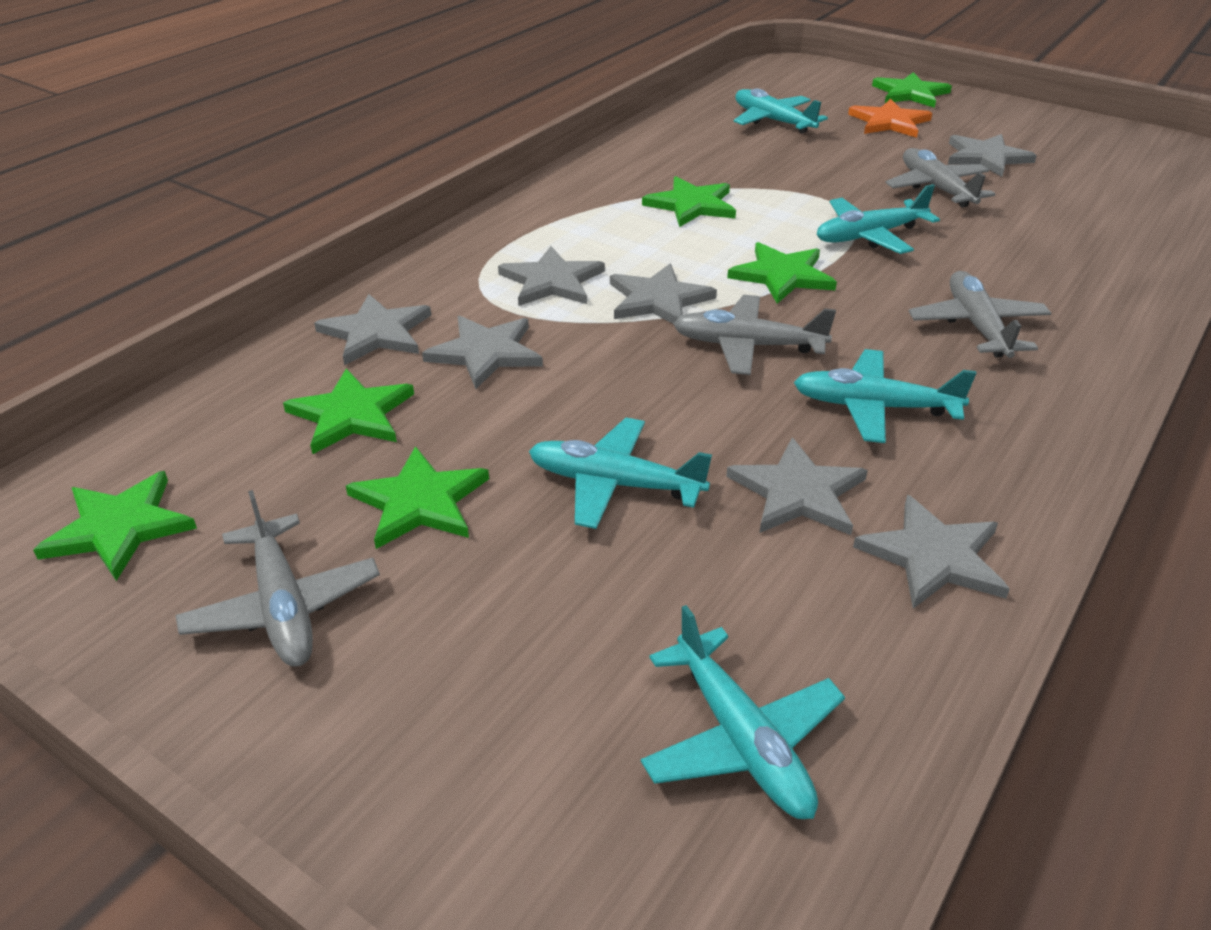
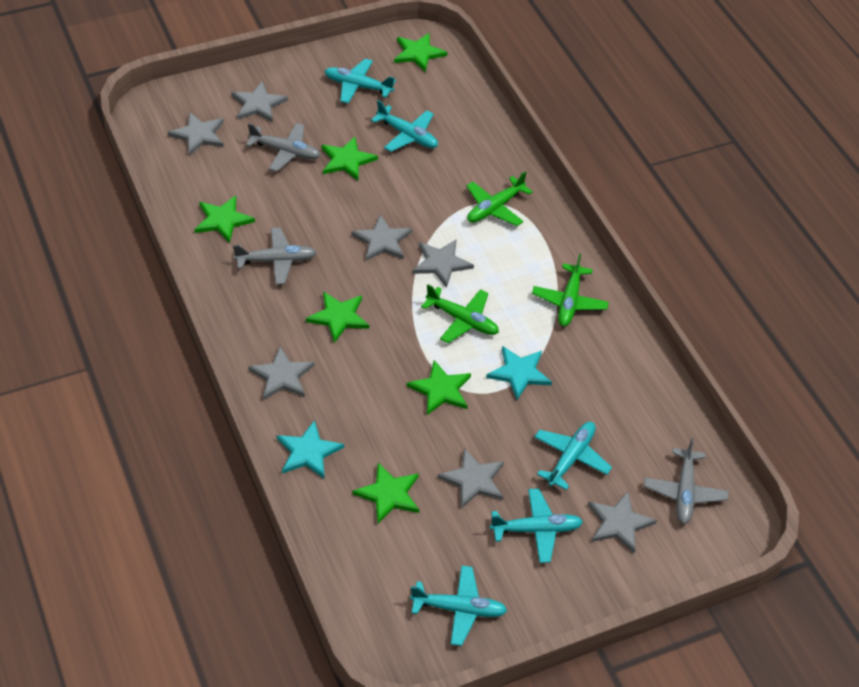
green plane: none = 0 -> [421,284,499,343] [466,171,533,226] [532,254,609,326] = 3
grey plane: [175,490,380,667] [673,295,836,375] [885,148,995,208] [909,271,1051,358] = 4 -> [233,227,317,285] [246,123,321,172] [644,438,729,524] = 3
orange star: [848,99,932,138] = 1 -> none = 0
turquoise star: none = 0 -> [277,420,344,478] [486,346,552,400] = 2

